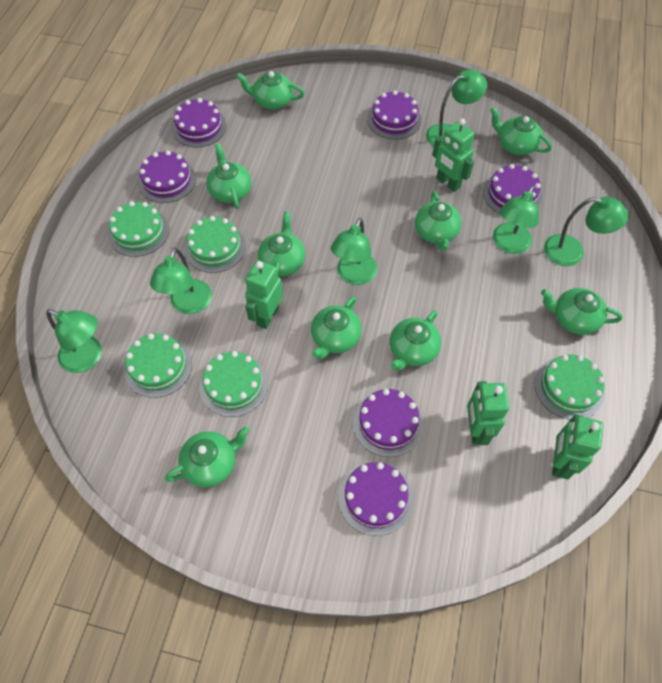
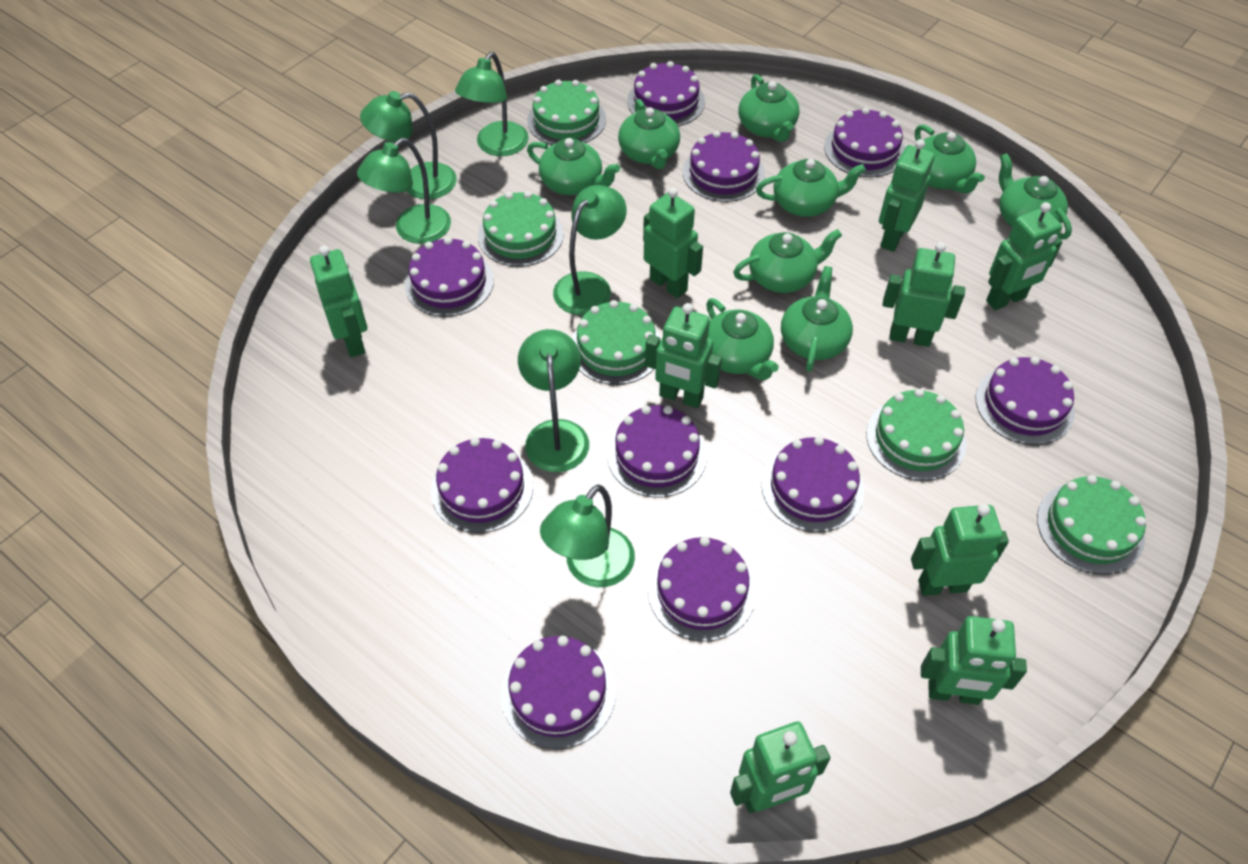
green robot: [245,260,283,329] [432,119,474,192] [467,381,509,445] [552,414,603,479] = 4 -> [310,246,367,357] [643,187,703,298] [645,303,722,408] [730,721,830,813] [879,139,935,252] [882,242,965,347] [911,504,1009,596] [921,616,1027,705] [986,202,1062,310] = 9
purple cake: [138,151,196,203] [172,98,227,147] [338,462,413,536] [353,389,423,457] [367,90,421,139] [483,164,542,214] = 6 -> [404,237,494,317] [431,437,533,533] [501,636,616,749] [607,406,707,498] [628,61,705,126] [648,537,756,641] [683,131,765,202] [762,436,864,532] [824,107,905,177] [976,356,1075,445] = 10

